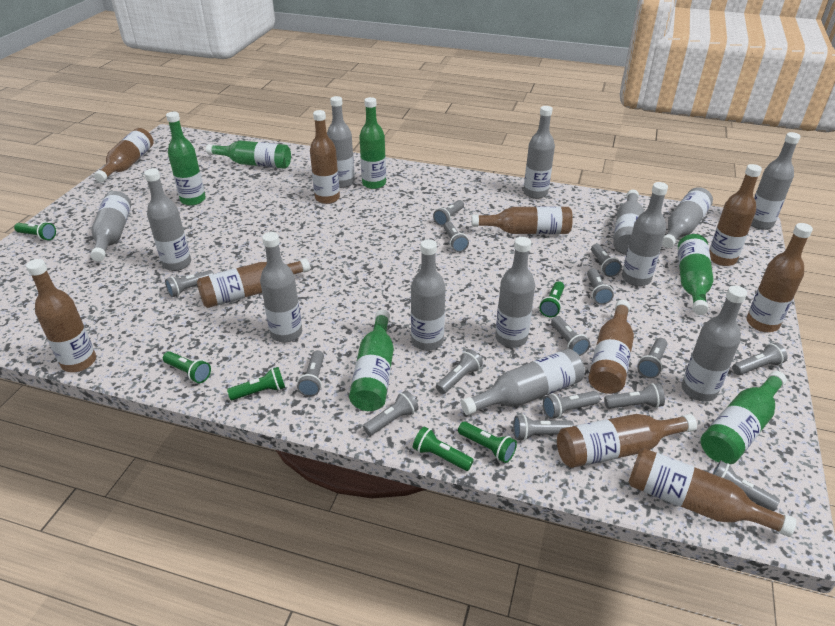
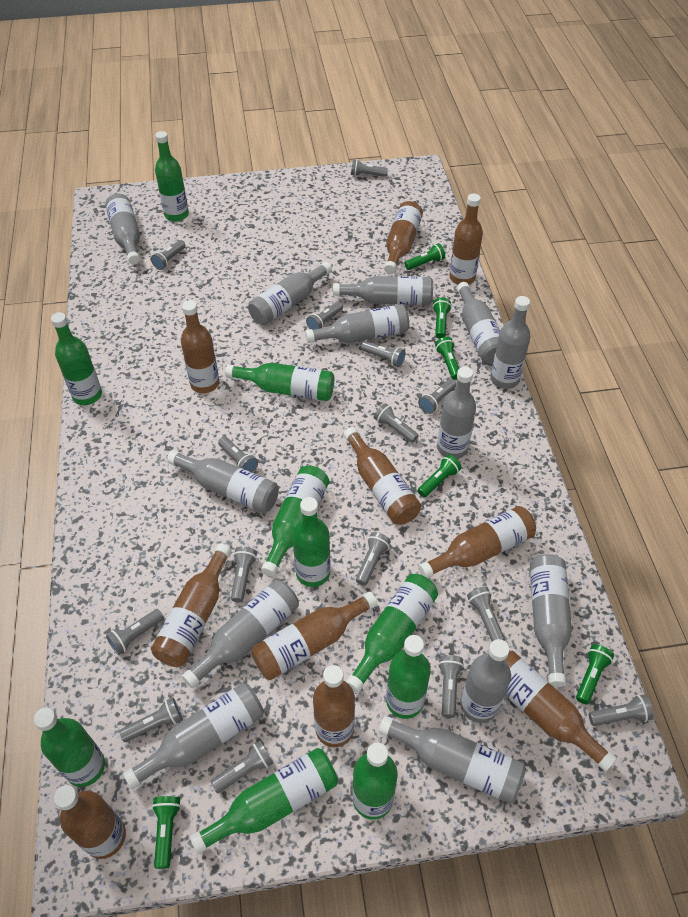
green bottle: [166,112,206,206] [206,141,291,169] [349,310,394,411] [359,97,386,189] [678,234,714,315] [700,371,787,464] = 6 -> [34,707,105,787] [51,312,102,405] [155,131,189,222] [190,748,338,854] [225,363,334,401] [261,466,329,577] [292,497,331,587] [346,574,438,693] [352,742,398,820] [386,635,431,719] = 10

